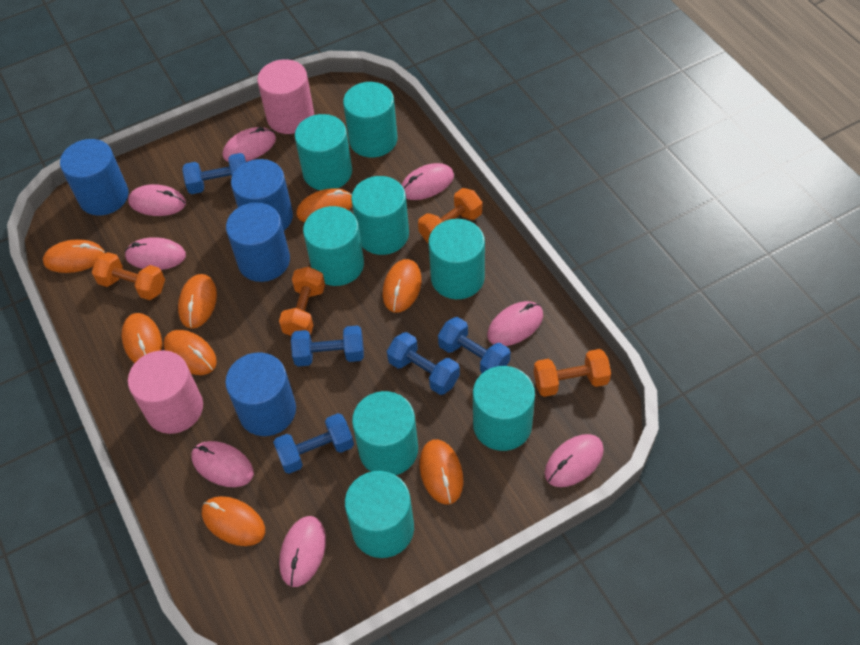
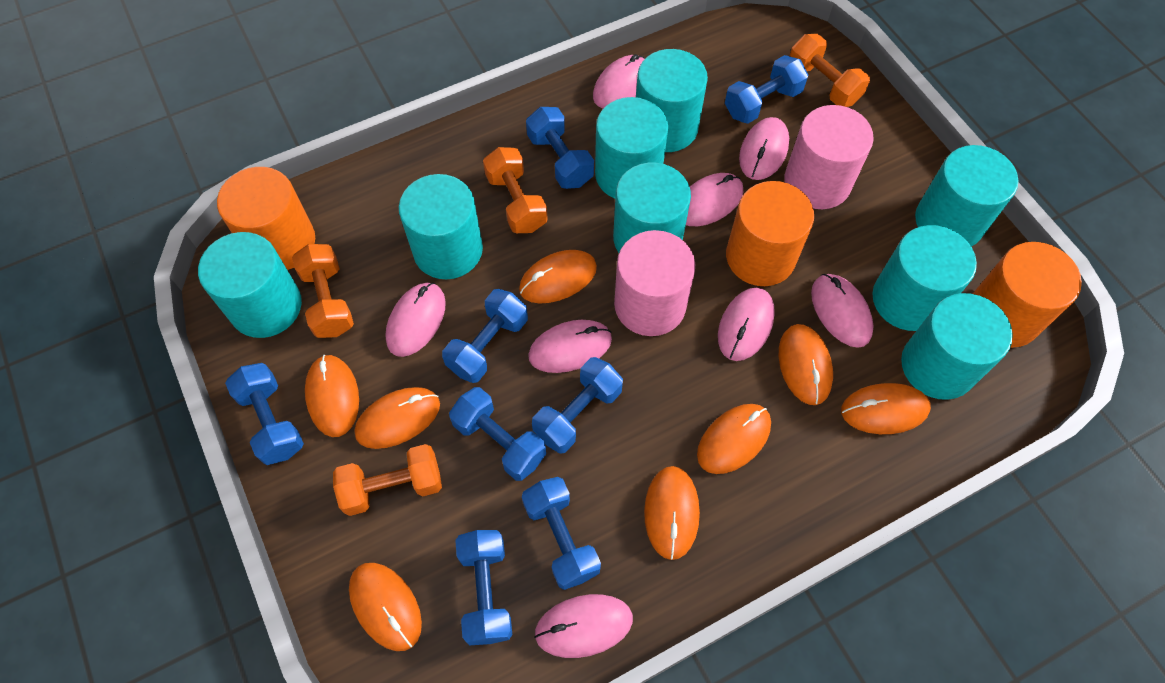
blue cylinder: [60,139,129,215] [225,353,296,436] [226,202,290,282] [231,159,293,230] = 4 -> none = 0
blue dumbbell: [182,153,246,194] [273,413,354,474] [291,325,364,367] [387,332,460,395] [438,317,510,374] = 5 -> [225,363,304,465] [442,289,528,383] [449,387,546,481] [455,530,512,646] [522,477,601,590] [526,107,594,189] [532,357,623,454] [725,55,808,124] = 8
orange cylinder: none = 0 -> [217,167,315,270] [726,181,814,286] [973,242,1082,348] = 3

